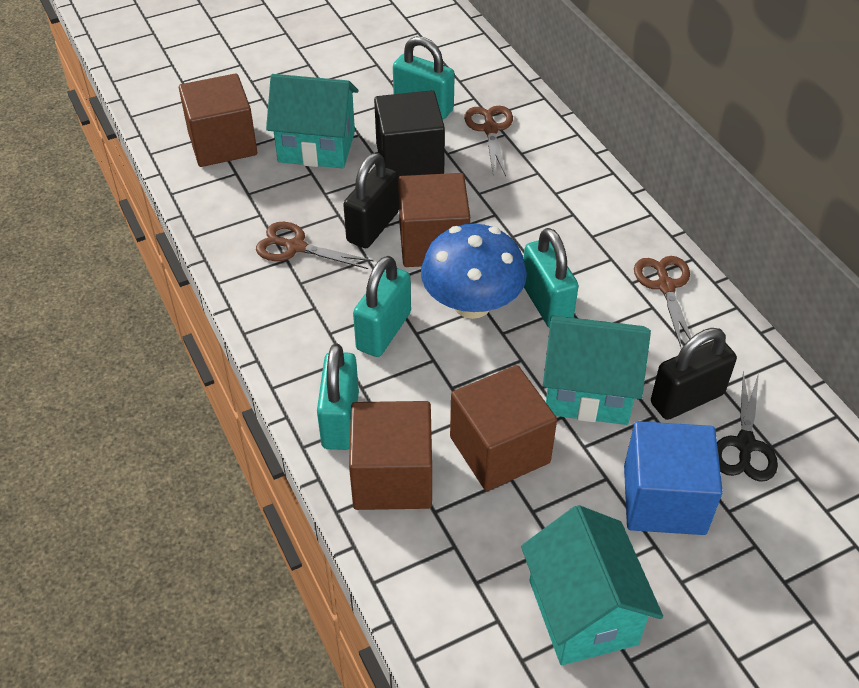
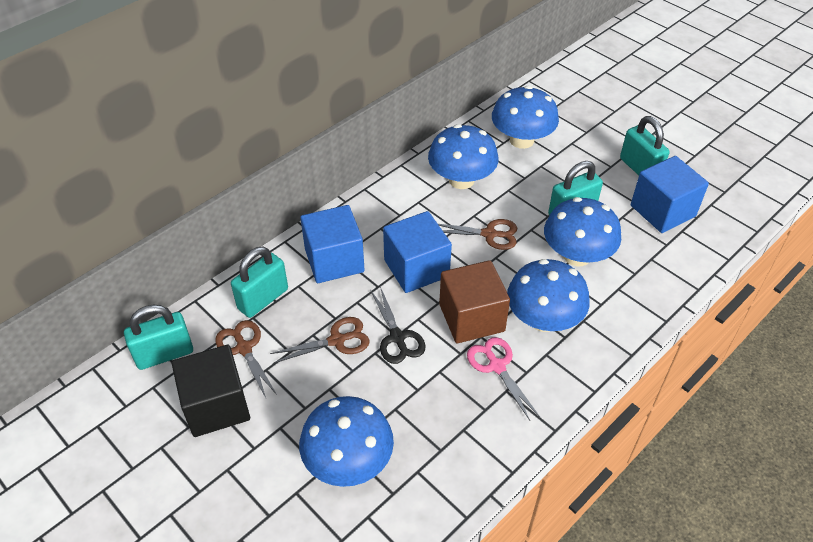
black padlock: [343,153,399,248] [651,328,737,420] = 2 -> none = 0
blue cube: [624,421,723,535] = 1 -> [300,205,364,283] [383,211,452,293] [631,156,709,233] = 3
blue mushroom: [421,224,527,319] = 1 -> [299,396,394,487] [428,124,498,189] [492,86,559,149] [507,259,590,332] [544,197,621,266] = 5
brown cube: [179,73,257,167] [349,401,432,510] [398,173,470,267] [450,365,557,491] = 4 -> [439,260,510,343] = 1
pink scissors: none = 0 -> [467,337,540,421] = 1
turquoise house: [266,74,359,168] [521,505,663,665] [543,316,651,425] = 3 -> none = 0

